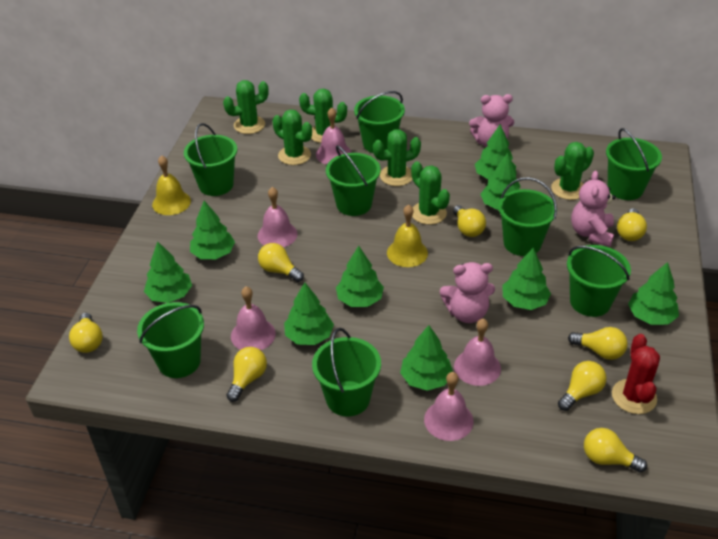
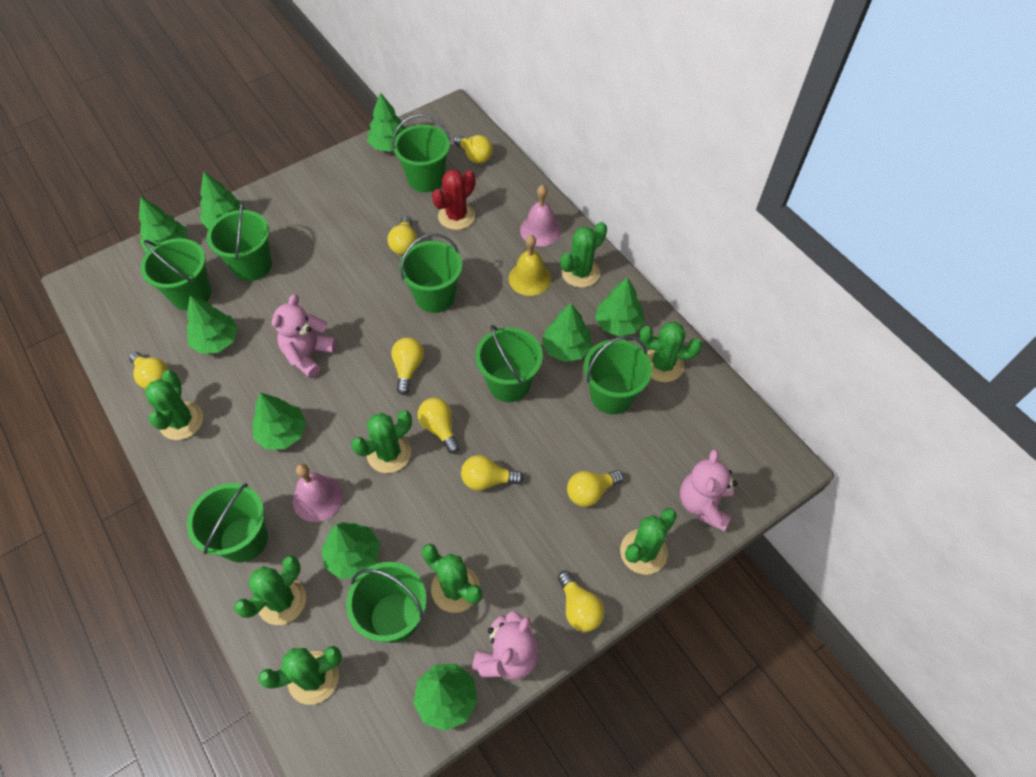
green cactus: [223,80,269,134] [272,109,312,165] [299,89,347,143] [373,129,421,186] [411,161,450,225] [551,142,594,200] = 6 -> [145,370,203,440] [234,555,306,625] [258,646,342,705] [351,410,412,473] [422,544,482,613] [560,222,607,288] [620,508,677,575] [639,321,702,382] = 8
pink bell: [231,286,276,350] [257,187,298,247] [316,107,352,165] [424,372,474,441] [454,319,501,386] = 5 -> [293,464,343,522] [520,185,561,246] = 2
yellow bell: [152,155,191,215] [387,205,428,267] = 2 -> [509,235,551,296] = 1

